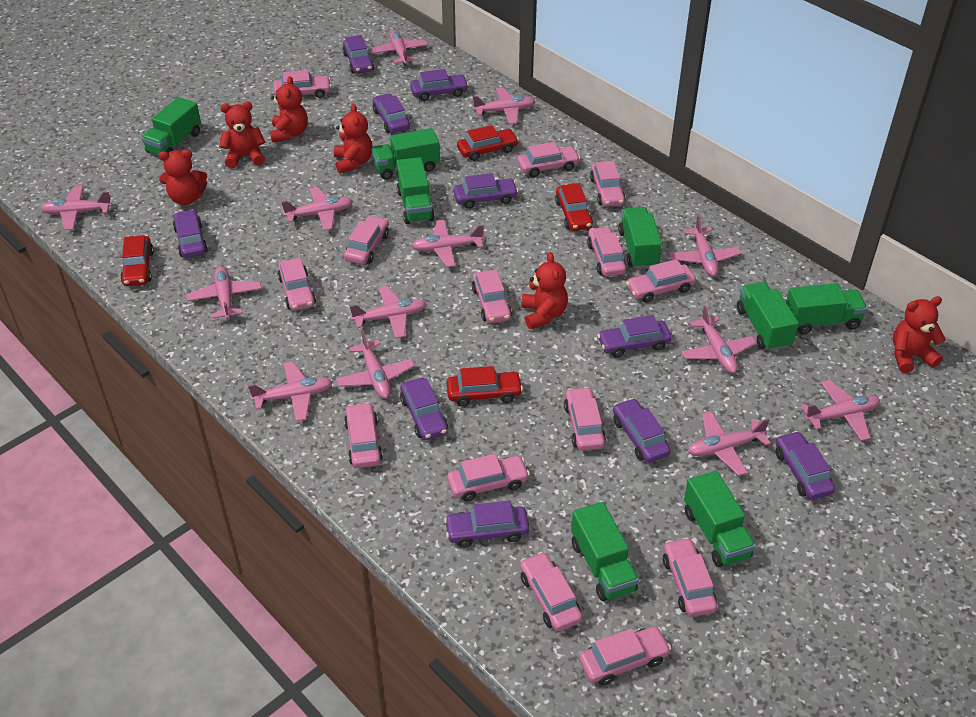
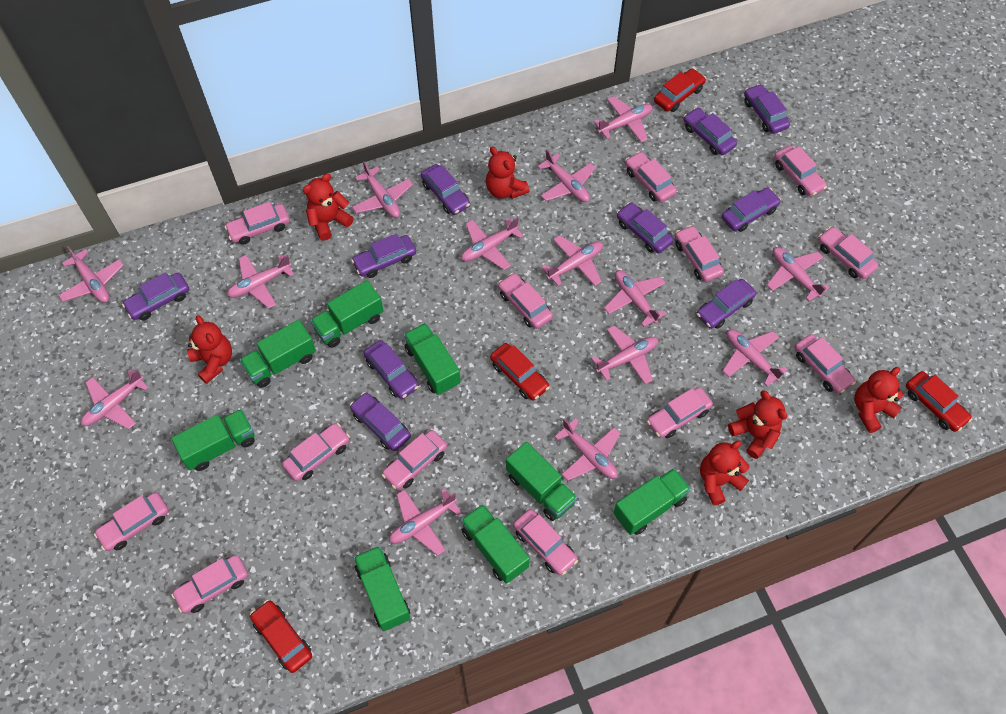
pink car: [273,70,331,98] [278,258,316,311] [344,215,389,265] [344,402,383,468] [447,454,530,502] [472,270,512,323] [517,142,580,177] [520,552,583,632] [564,387,606,451] [579,626,671,686] [587,226,627,277] [590,161,625,207] [626,259,696,303] [663,537,717,617] = 14 -> [94,492,169,551] [171,555,248,613] [224,202,290,245] [282,423,350,481] [382,430,447,490] [498,273,553,329] [513,509,578,575] [625,151,677,203] [647,387,713,438] [675,225,724,282] [774,146,827,197] [794,334,856,394] [818,226,878,279] = 13
pink plane: [40,185,112,230] [186,266,262,319] [248,361,333,421] [282,187,353,231] [336,330,415,399] [350,286,427,338] [370,30,428,66] [412,220,484,267] [473,88,535,124] [669,215,742,277] [681,306,757,373] [688,411,771,476] [801,379,880,441] = 13 -> [58,246,124,303] [81,369,149,429] [227,255,294,308] [352,161,413,218] [389,489,462,556] [461,217,524,270] [538,149,596,202] [542,235,603,286] [554,418,621,481] [591,326,658,384] [594,96,653,142] [604,270,667,327] [723,329,787,386] [767,247,830,301] = 14

